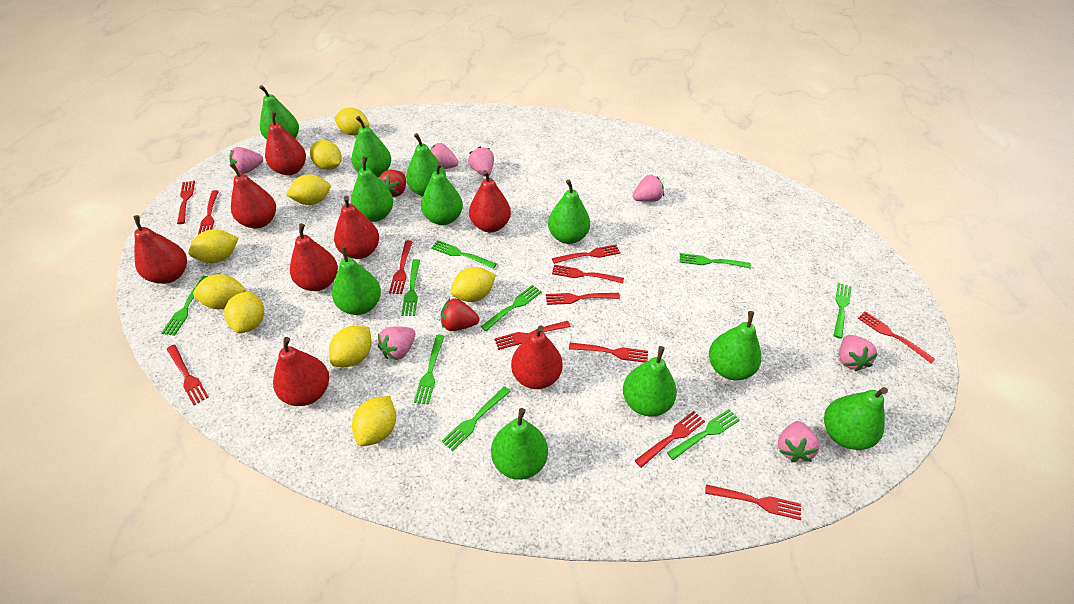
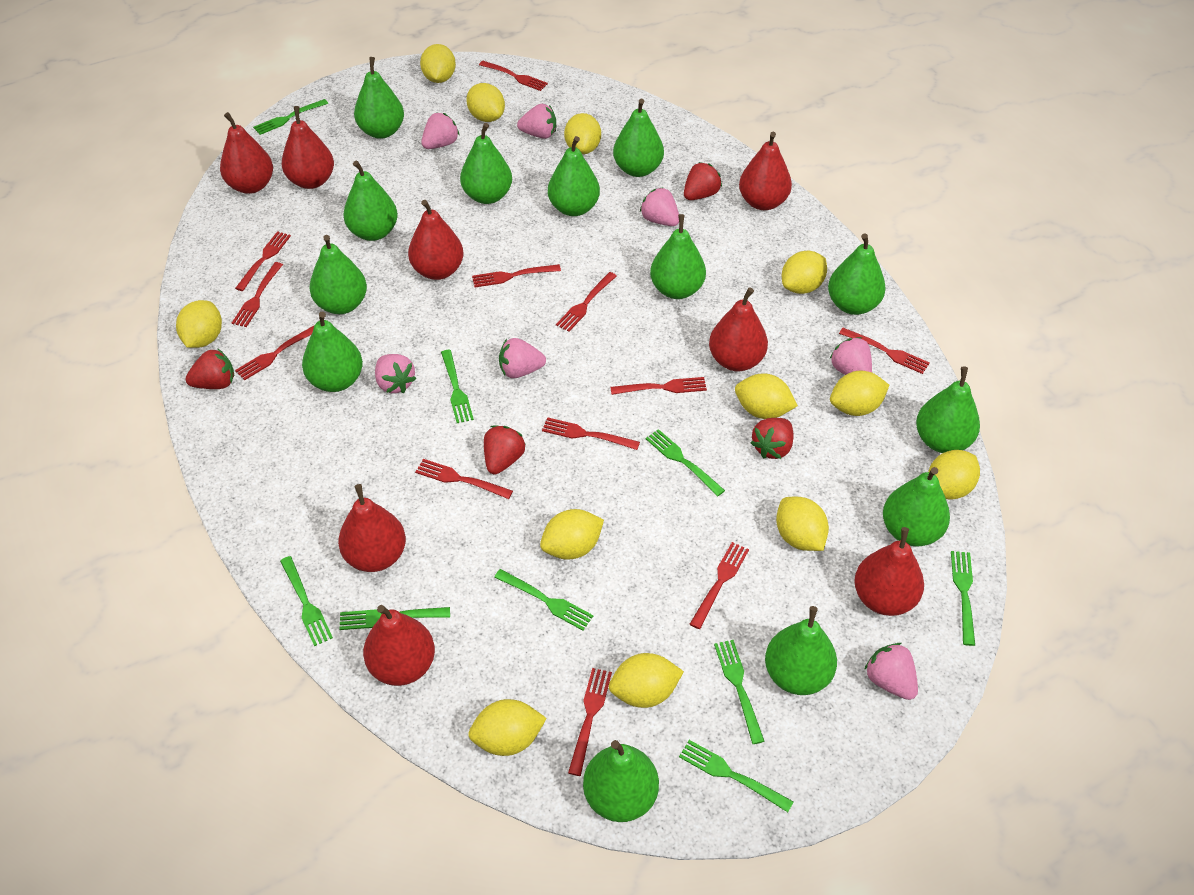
green pear: [259,85,299,140] [332,246,381,315] [351,156,393,222] [352,116,391,177] [406,133,446,196] [421,162,463,225] [491,408,548,480] [548,180,590,244] [623,346,677,417] [709,311,761,380] [824,387,888,450] = 11 -> [302,311,363,392] [309,235,367,314] [343,160,398,241] [354,57,404,139] [460,123,512,204] [548,136,600,216] [583,740,659,822] [613,99,664,177] [650,214,706,299] [765,606,837,695] [828,233,886,315] [883,467,950,547] [916,366,980,453] = 13
red strawberry: [379,170,406,197] [441,298,480,331] = 2 -> [185,348,234,389] [484,426,525,474] [684,162,722,200] [751,418,794,459] = 4
yellow lemon: [189,229,238,263] [193,274,246,309] [224,292,264,333] [286,174,331,205] [310,140,342,170] [329,326,372,367] [334,107,369,136] [352,396,396,446] [451,267,496,302] = 9 -> [176,300,222,348] [420,44,456,83] [466,83,505,122] [468,699,547,756] [540,509,604,560] [564,113,601,154] [609,653,684,708] [735,373,798,419] [776,496,829,551] [782,251,827,294] [830,371,889,416] [928,450,980,500] = 12

